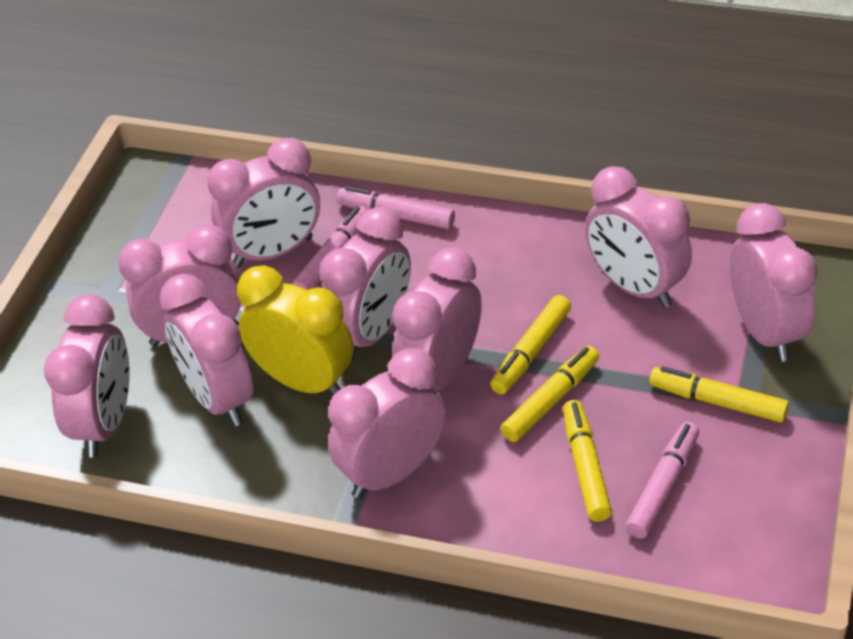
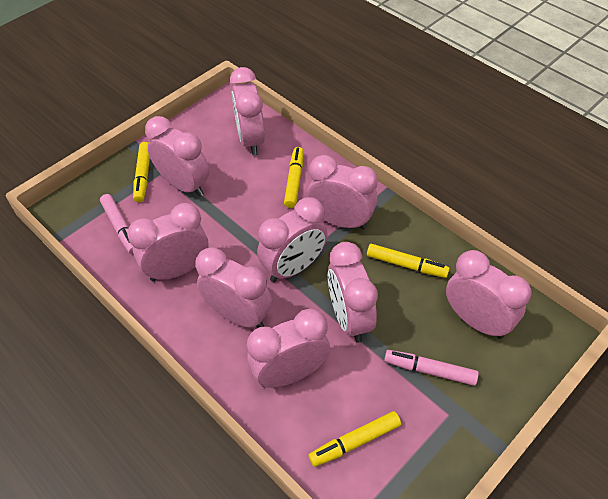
pink marker: [292,206,368,290] [337,186,455,229] [625,422,699,539] = 3 -> [100,194,133,254] [384,350,479,386] = 2
yellow clock: [237,266,354,396] = 1 -> none = 0

